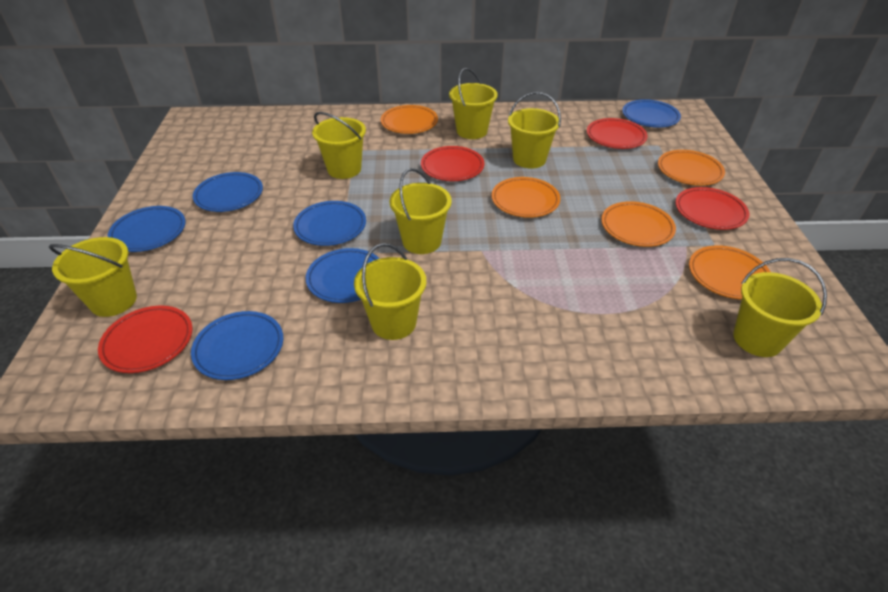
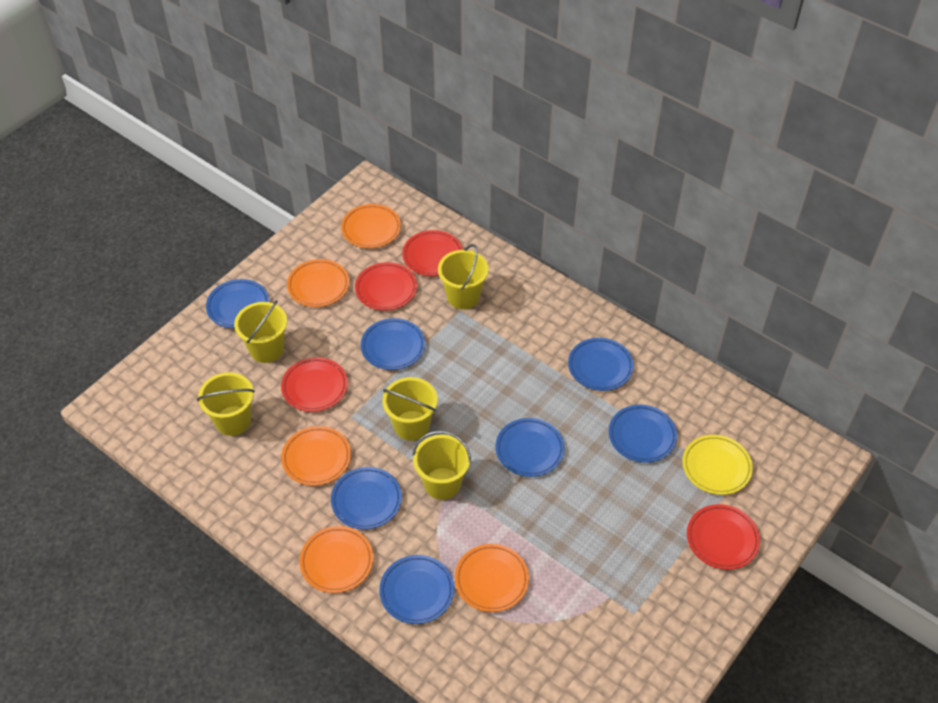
blue plate: [108,206,186,252] [191,311,283,380] [193,172,263,212] [293,201,366,246] [306,248,380,303] [622,99,681,128] = 6 -> [206,279,269,328] [331,467,402,529] [361,318,425,370] [379,555,454,624] [495,418,564,477] [568,338,634,391] [609,405,677,463] = 7
yellow bucket: [49,237,137,317] [312,112,366,179] [354,243,426,340] [390,168,451,254] [449,68,498,139] [508,92,561,169] [733,258,827,357] = 7 -> [197,372,255,436] [234,300,287,363] [382,377,438,441] [412,431,471,500] [438,244,489,309] = 5
yellow plate: none = 0 -> [682,435,753,495] = 1

